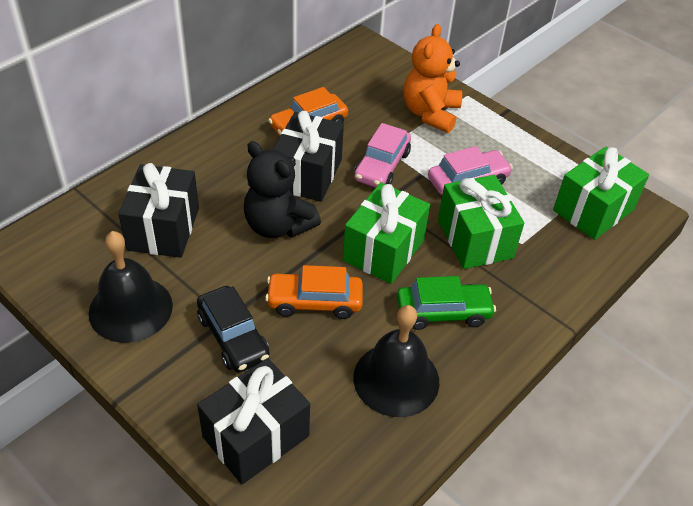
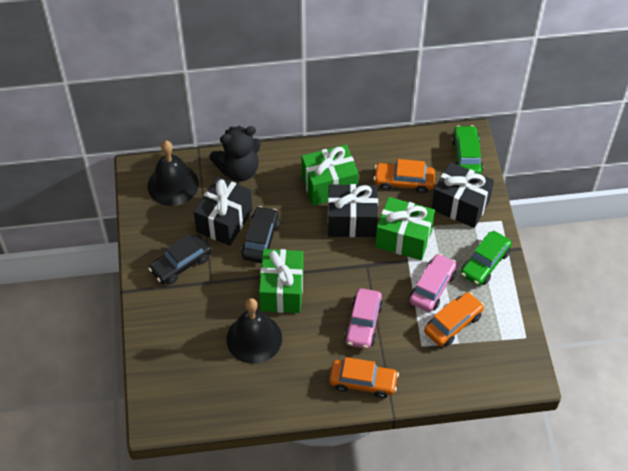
black car: [197,286,270,373] = 1 -> [148,234,211,285] [241,206,280,263] = 2
green car: [397,276,496,330] = 1 -> [452,125,483,174] [461,231,512,286] = 2
orange car: [265,265,363,319] [268,87,348,136] = 2 -> [329,357,399,398] [373,159,435,194] [424,292,484,346] = 3
orange teddy bear: [403,24,462,133] = 1 -> none = 0

